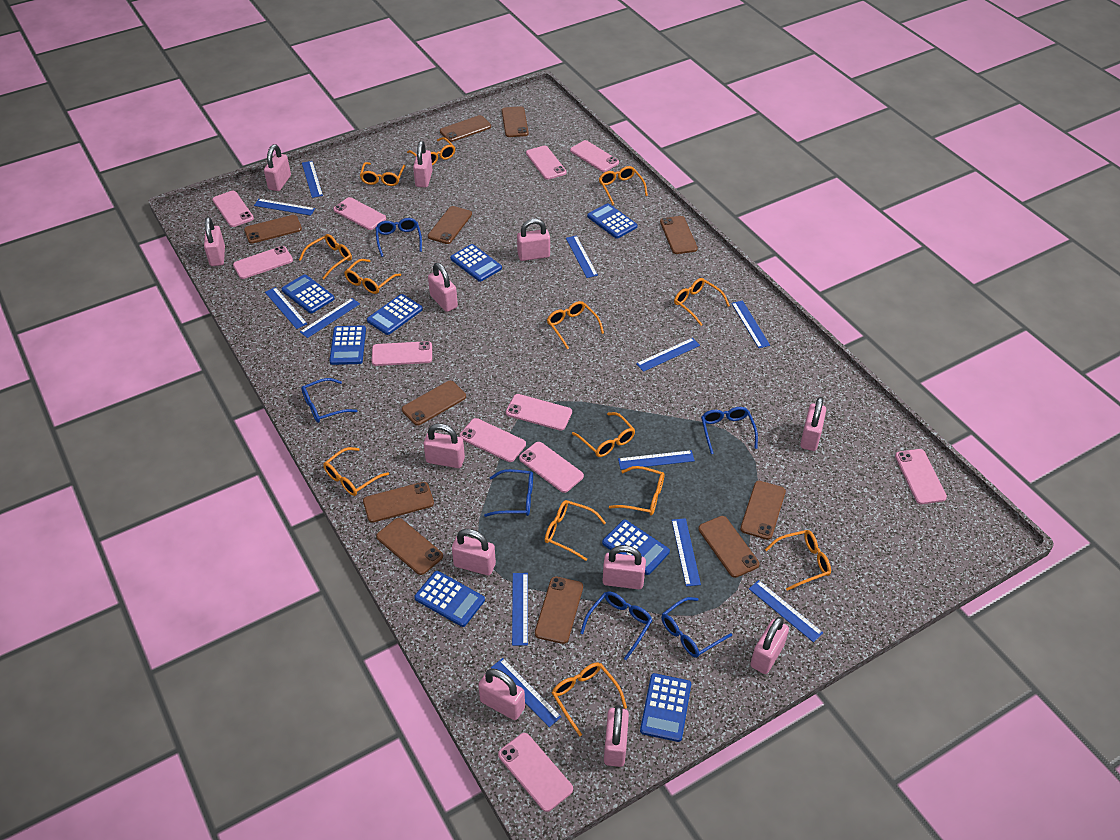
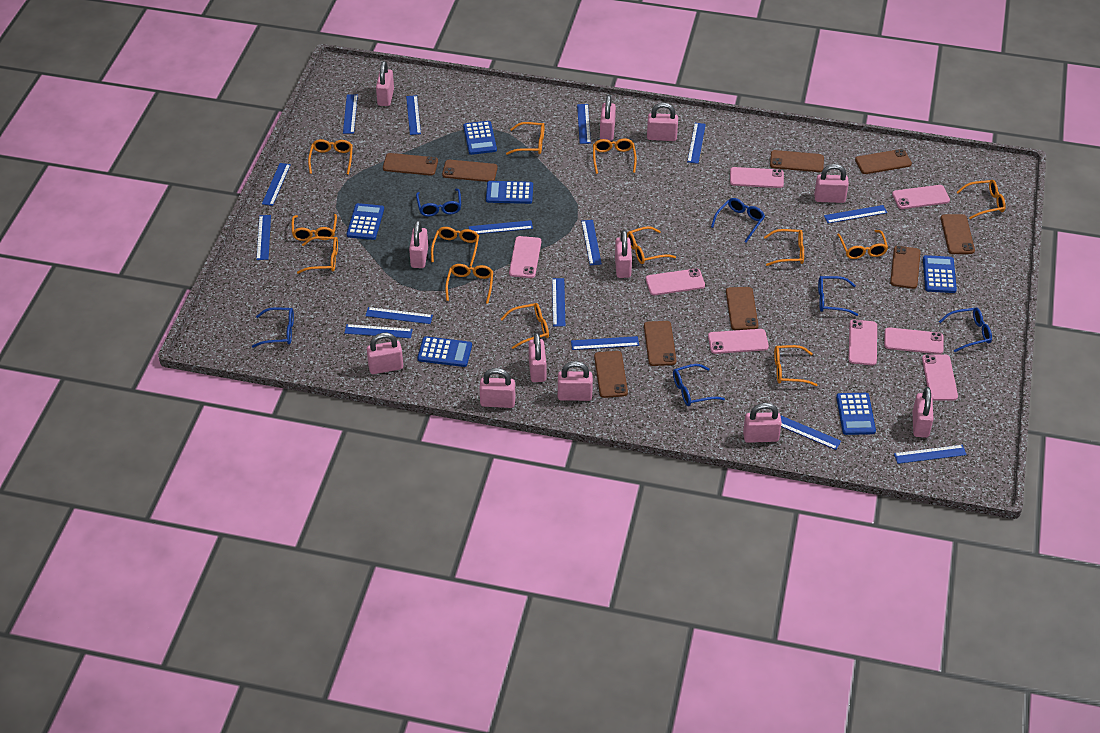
blue calculator: [281,274,335,313] [329,326,366,365] [367,294,423,335] [414,571,485,627] [450,244,502,282] [587,203,637,239] [602,519,670,575] [640,673,691,742] = 8 -> [347,203,384,240] [417,336,472,367] [463,121,497,155] [486,181,533,204] [836,393,876,435] [923,255,957,293] = 6
blue ruler: [254,199,315,216] [265,287,307,329] [300,298,360,338] [302,161,323,198] [491,658,561,727] [512,573,528,646] [566,235,598,278] [618,450,695,470] [636,338,700,372] [672,518,701,587] [731,300,770,348] [749,580,823,642] = 12 -> [256,215,271,260] [262,163,291,206] [343,94,358,134] [344,324,413,338] [365,307,433,324] [406,95,421,135] [469,220,533,234] [552,278,565,326] [571,336,639,350] [577,104,591,144] [581,220,602,265] [687,123,706,164] [780,415,841,450] [824,205,887,223] [894,445,967,464] = 15
brown phone: [244,215,302,243] [363,482,434,523] [376,518,443,575] [402,381,466,426] [428,206,472,244] [440,115,491,142] [502,106,529,137] [535,577,583,644] [660,216,698,254] [698,516,760,578] [740,481,786,540] = 11 -> [383,153,438,176] [442,160,498,182] [594,351,628,398] [644,321,676,366] [726,287,758,330] [770,150,824,172] [855,149,912,174] [890,246,921,289] [941,214,975,254] = 9
pink phone: [212,191,254,227] [233,246,293,279] [333,197,386,230] [372,341,432,366] [460,418,526,462] [498,733,573,812] [506,394,572,431] [519,442,584,493] [526,146,567,180] [570,140,619,172] [895,449,947,504] = 11 -> [509,236,541,278] [646,268,705,295] [708,329,769,354] [730,167,784,188] [848,320,877,365] [884,327,944,354] [892,185,950,209] [922,354,958,401] = 8

